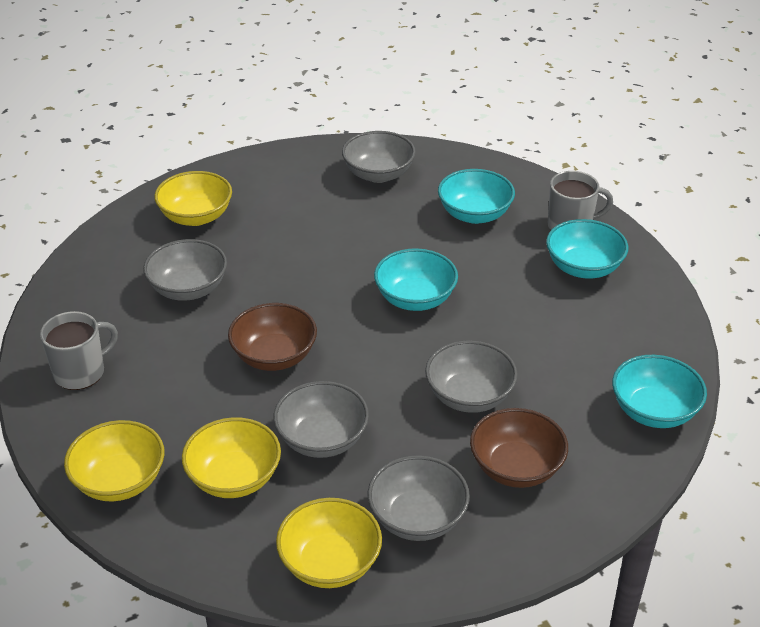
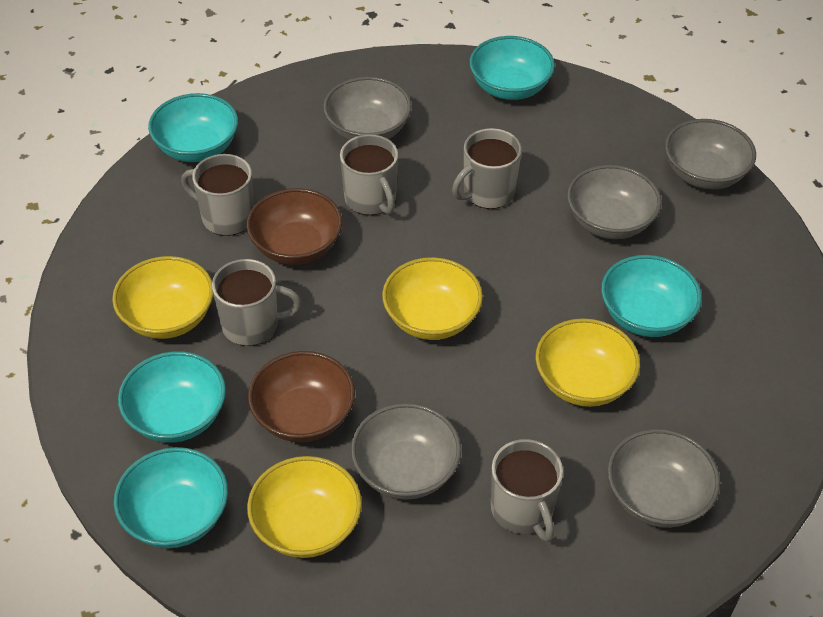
grey mug: [40,311,118,390] [548,171,613,230] = 2 -> [181,154,254,236] [212,259,301,346] [340,134,398,215] [452,128,522,209] [491,439,563,542] = 5
turquoise bowl: [374,248,458,311] [438,169,515,224] [546,219,628,279] [612,355,707,428] = 4 -> [114,447,228,548] [118,351,226,443] [148,93,238,162] [470,36,555,100] [601,255,702,337] = 5

